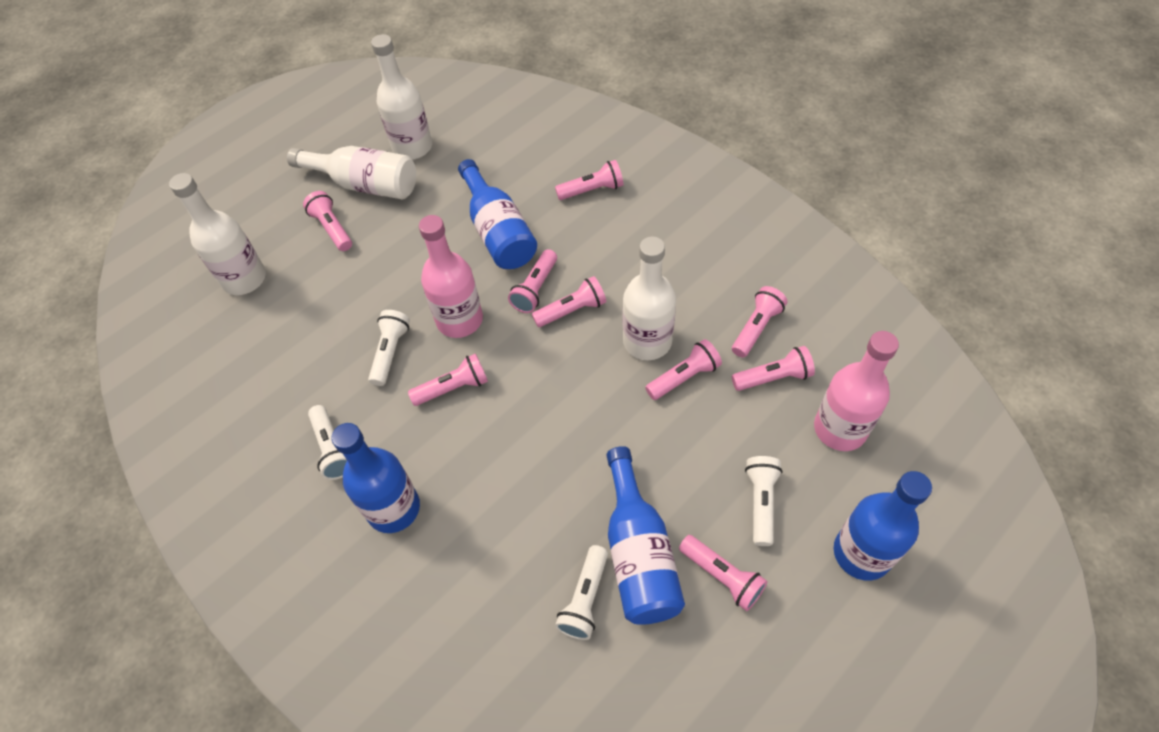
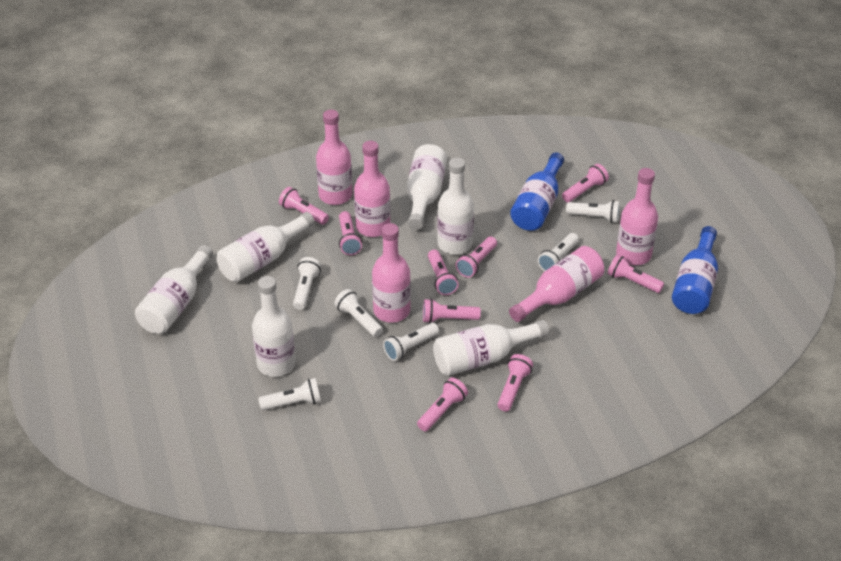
blue bottle: [331,423,420,533] [458,159,537,269] [607,446,685,625] [834,471,932,581] = 4 -> [510,152,564,231] [672,226,718,314] = 2
pink bottle: [419,215,483,338] [814,331,899,451] = 2 -> [316,110,352,205] [354,141,390,237] [372,223,411,323] [509,246,604,322] [616,168,658,265] = 5
white bottle: [169,173,266,295] [287,146,416,200] [371,34,432,160] [623,236,676,360] = 4 -> [135,245,213,334] [217,212,315,282] [252,276,296,377] [407,144,447,230] [433,320,549,376] [437,157,474,255] = 6
white flashlight: [308,405,347,480] [368,310,410,386] [555,545,608,640] [745,456,782,546] = 4 -> [258,378,321,410] [293,257,321,310] [334,289,383,337] [383,323,439,361] [538,233,579,271] [566,200,620,223] = 6

